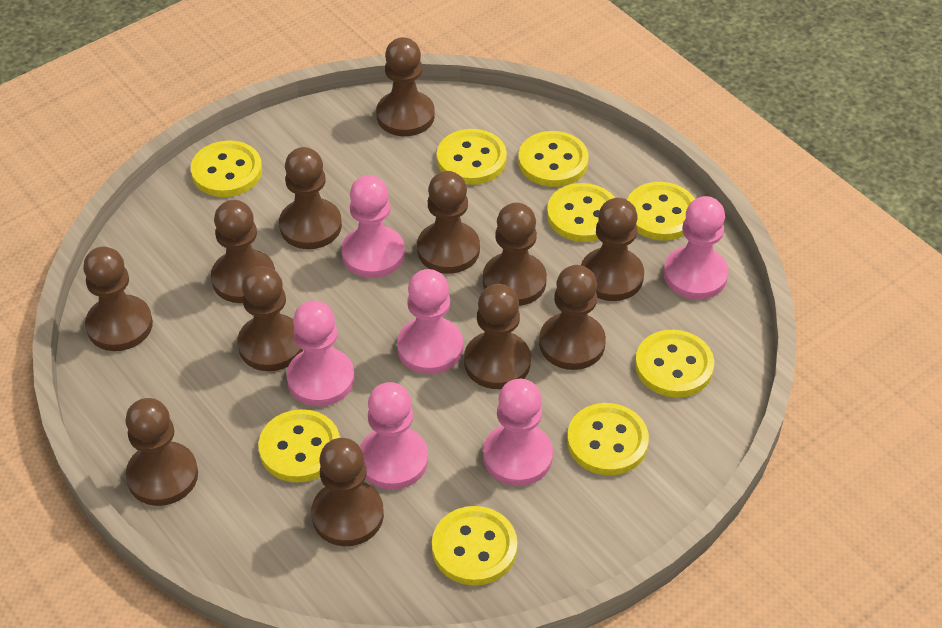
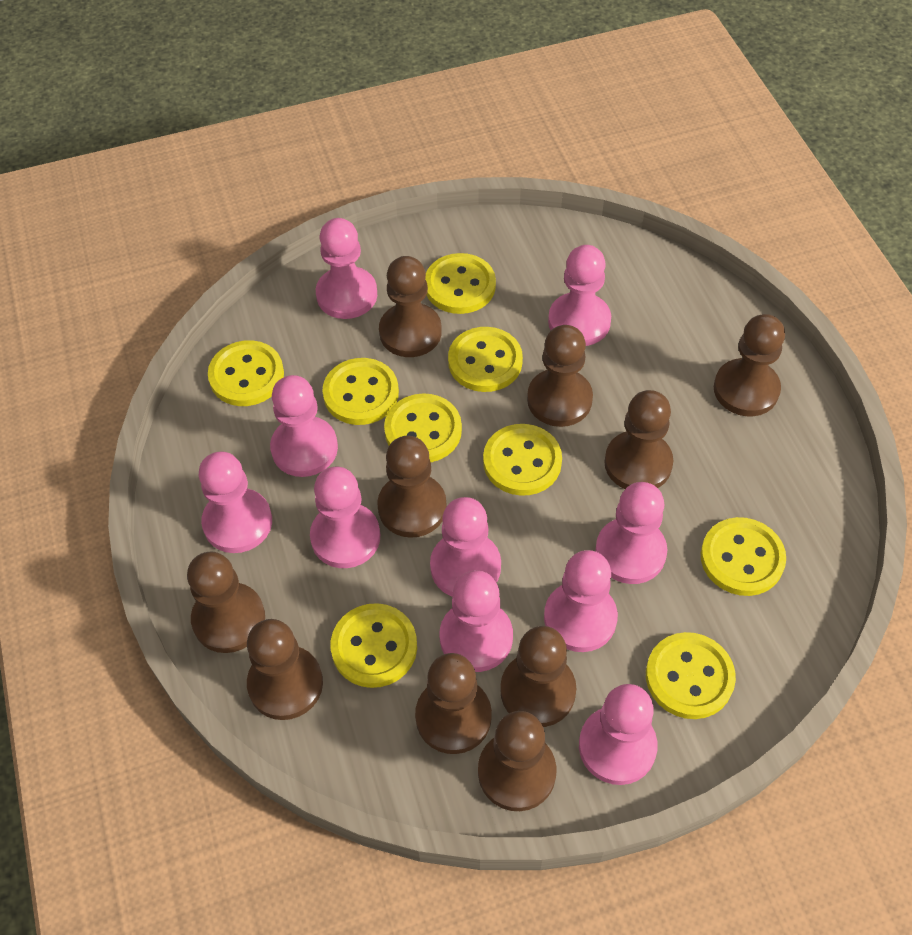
brown pawn: [83,247,153,351] [125,398,198,506] [211,200,275,303] [237,266,303,371] [279,147,342,249] [311,438,384,546] [376,37,435,136] [417,171,480,274] [464,284,531,389] [483,203,547,306] [539,265,606,370] [581,198,644,301] = 12 -> [187,552,265,653] [247,619,323,720] [377,436,447,538] [379,256,442,357] [415,653,492,754] [478,711,556,811] [500,626,576,727] [527,325,593,427] [604,390,673,489] [714,314,785,416] = 10
pink pawn: [286,301,355,406] [341,175,405,278] [360,382,428,490] [397,269,463,374] [483,379,553,486] [664,196,729,300] = 6 -> [199,451,272,553] [270,375,338,477] [310,467,380,568] [316,218,377,319] [430,497,501,597] [440,570,513,672] [544,550,618,652] [548,245,611,346] [579,684,658,785] [595,482,667,584] = 10

